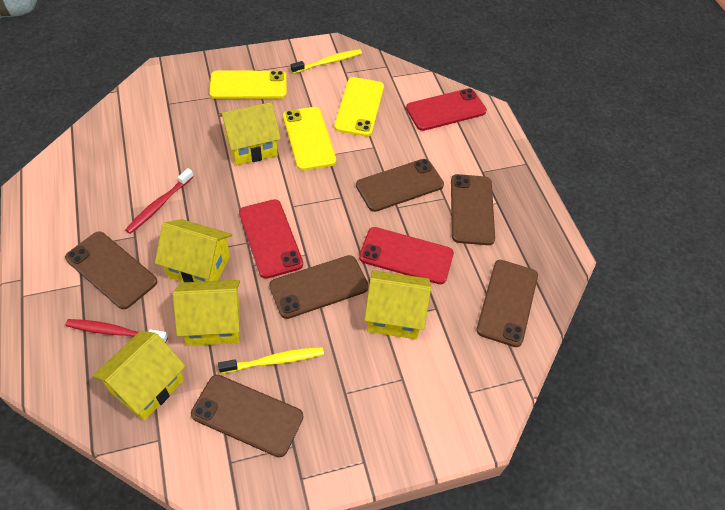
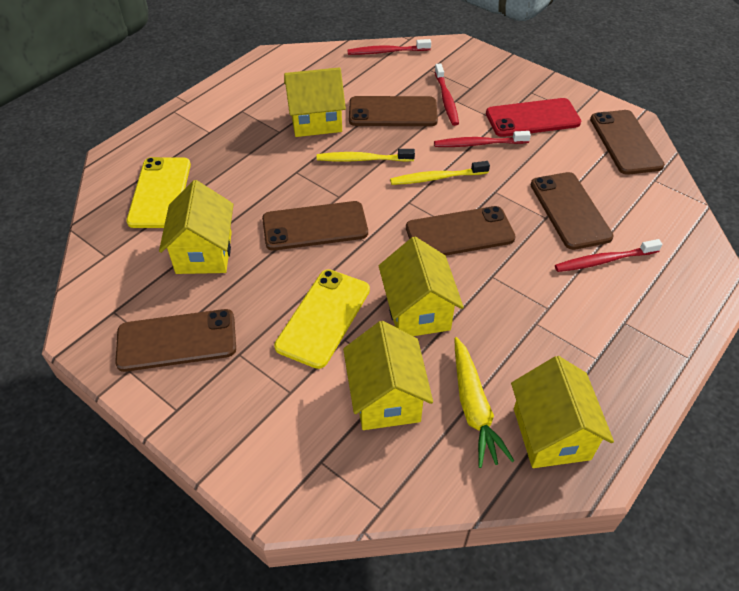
red phone: [239,199,303,279] [359,227,454,284] [406,88,487,131] = 3 -> [486,98,581,137] = 1
red toothbrush: [65,319,168,343] [125,168,194,234] = 2 -> [347,39,431,55] [434,131,531,147] [435,64,459,126] [555,239,662,272] = 4
yellow carrot: none = 0 -> [454,337,514,468] = 1
yellow phone: [209,71,287,99] [283,107,336,171] [334,77,384,137] = 3 -> [126,157,191,228] [274,269,370,369] = 2

